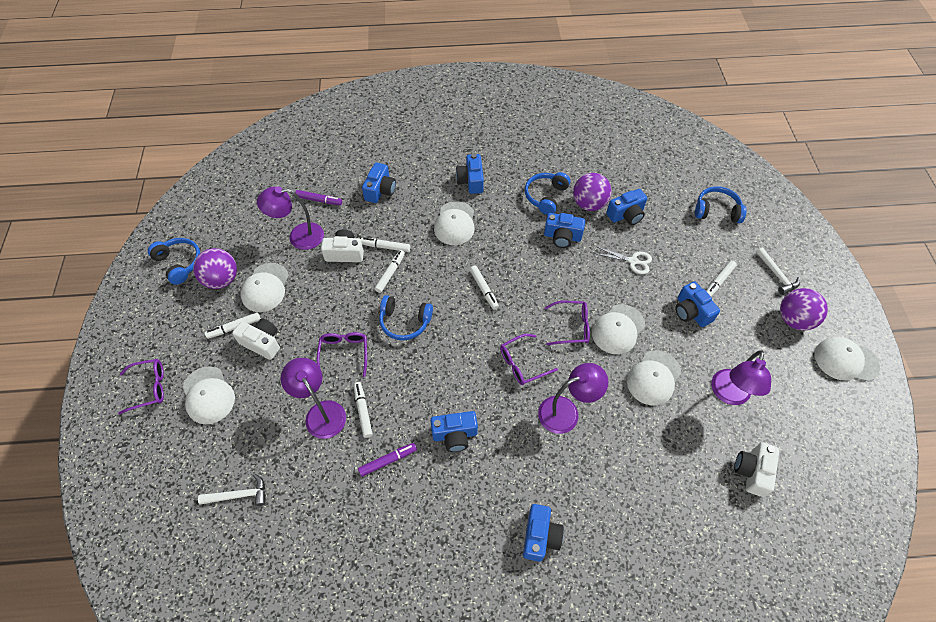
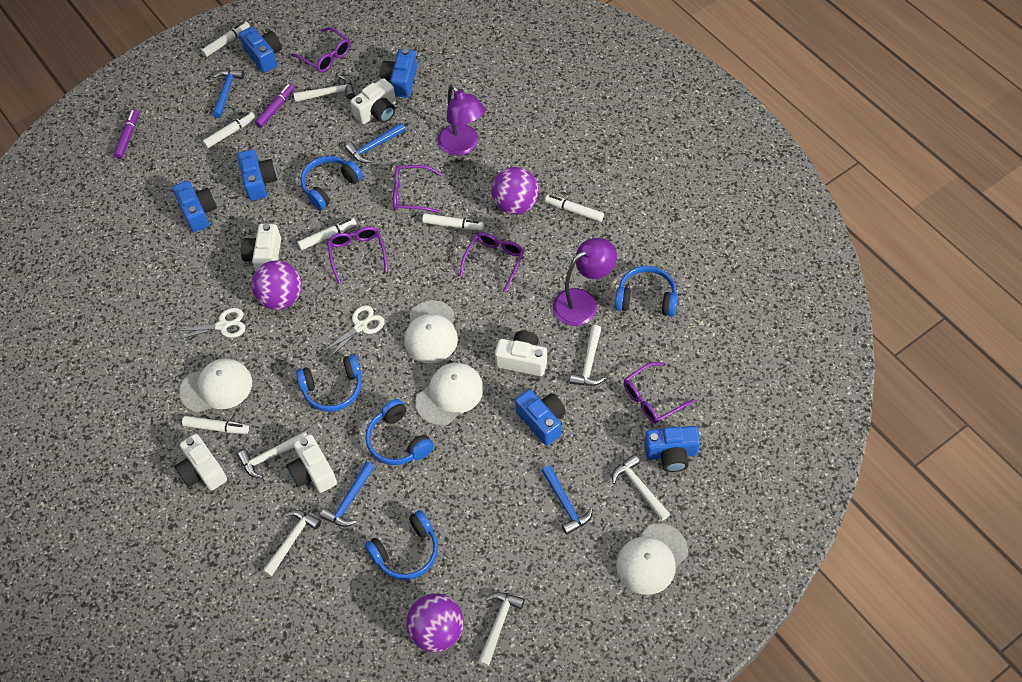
blue camera: [362,162,396,203] [430,411,478,452] [456,154,484,194] [523,504,564,562] [544,213,585,248] [606,189,647,225] [675,281,720,327] = 7 -> [172,181,217,232] [237,149,277,201] [239,26,282,73] [380,49,417,98] [515,389,566,445] [644,426,700,472] = 6
blue hammer: none = 0 -> [212,69,244,118] [320,462,375,527] [345,123,405,163] [541,465,593,535] = 4
blue headphones: [148,238,200,285] [379,295,433,341] [525,172,570,215] [695,186,747,223] = 4 -> [296,354,362,412] [301,156,363,210] [365,510,438,580] [366,399,434,465] [615,266,678,317] = 5
purple glasses: [118,359,164,415] [317,332,367,378] [500,334,558,385] [545,301,590,345] = 4 -> [291,27,351,72] [327,227,388,284] [393,165,442,213] [460,232,524,292] [623,362,695,424] = 5
purple lamp: [257,187,324,250] [281,358,346,439] [538,363,608,434] [711,350,771,405] = 4 -> [438,84,485,156] [553,238,617,326] = 2
white camera: [232,318,280,360] [321,229,364,262] [734,442,779,497] = 3 -> [174,434,227,491] [241,224,281,271] [286,434,337,493] [350,78,396,124] [495,330,547,376] = 5
white cap: [182,366,235,424] [241,263,289,312] [434,201,474,245] [592,304,645,354] [627,350,681,405] [815,337,880,382] = 6 -> [179,358,252,413] [404,300,458,363] [415,362,484,426] [616,523,688,595] = 4
white hammer: [198,474,265,506] [756,248,800,295] = 2 -> [237,431,307,478] [263,510,321,577] [294,75,355,102] [478,592,525,667] [570,325,606,386] [612,455,670,521] = 6
white scissors: [595,247,652,274] = 1 -> [174,308,245,340] [321,305,385,360] = 2

